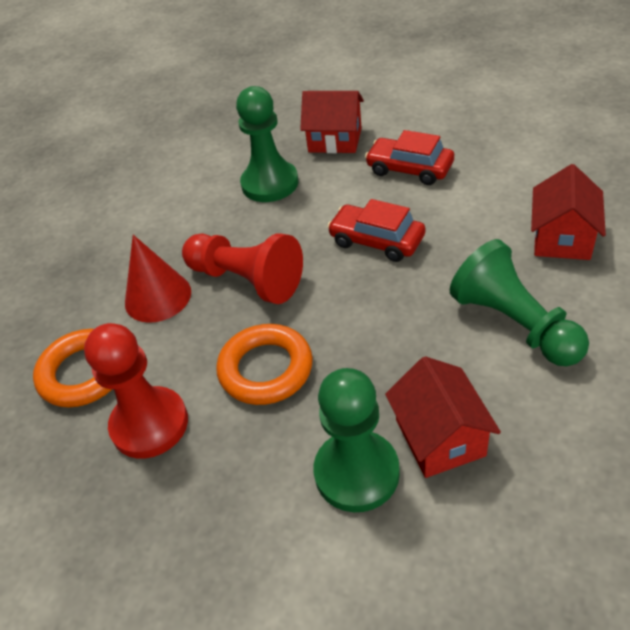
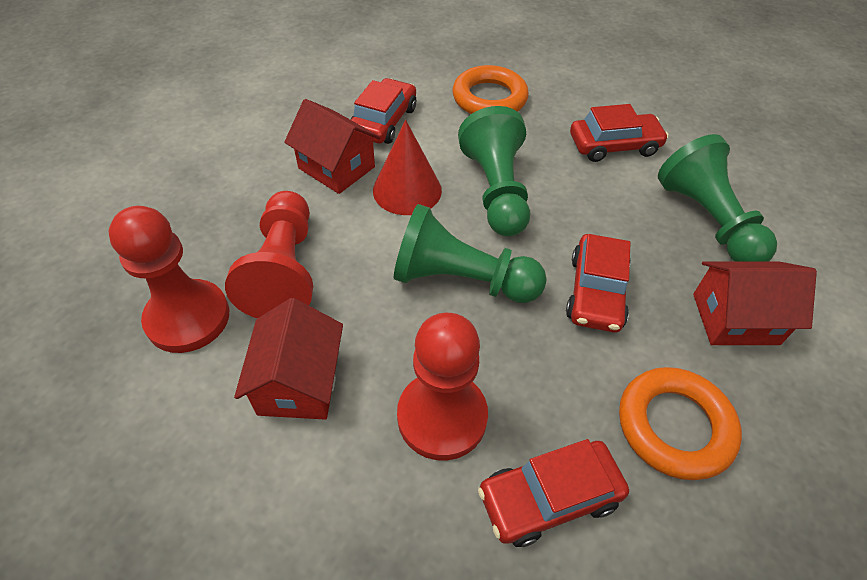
red car: [327,199,425,262] [365,130,454,185] = 2 -> [350,78,416,144] [478,439,629,547] [566,234,631,333] [570,104,669,162] = 4
red pawn: [84,323,188,459] [182,233,303,304] = 2 -> [108,206,229,353] [225,191,313,318] [397,313,488,461] = 3

